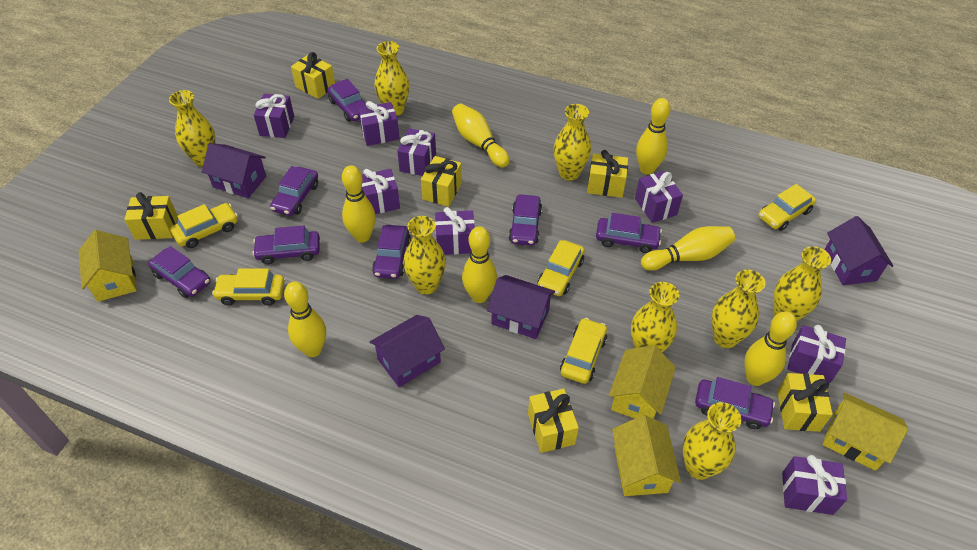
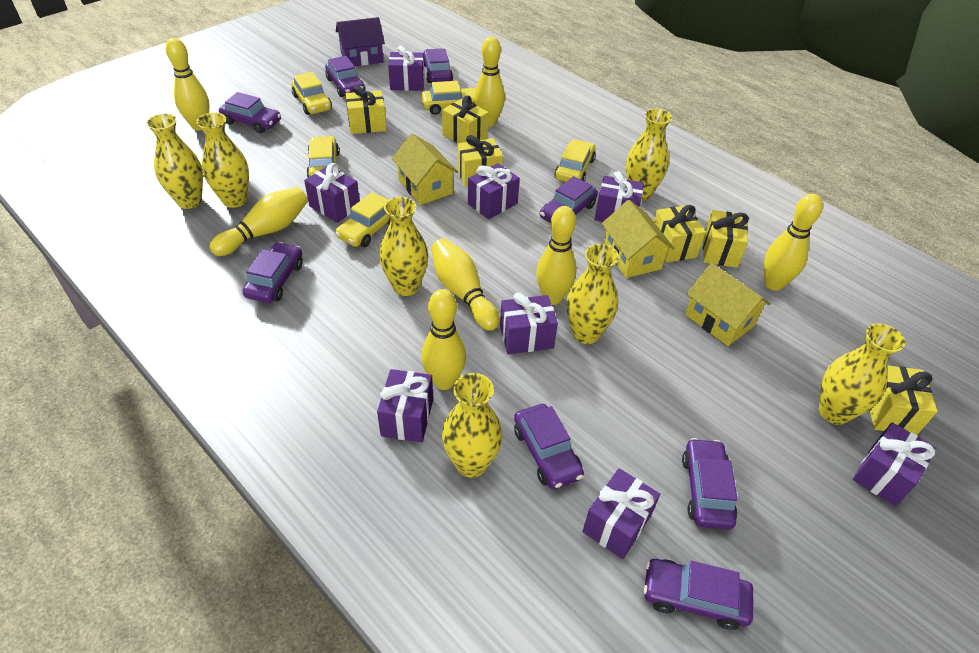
purple house: [202,143,266,198] [370,315,445,387] [487,275,555,339] [825,216,893,285] = 4 -> [336,17,385,66] = 1
yellow house: [79,230,137,302] [609,345,676,419] [612,415,681,496] [823,392,908,471] = 4 -> [392,133,458,205] [602,200,674,278] [685,263,771,346] = 3
yellow vase: [169,90,216,167] [374,41,409,116] [403,216,446,294] [554,104,591,180] [631,282,679,352] [682,402,741,480] [712,270,765,348] [774,246,831,321] = 8 -> [146,113,203,209] [196,112,249,208] [379,197,428,296] [442,373,503,477] [567,244,619,344] [626,108,672,200] [819,323,905,425] = 7

